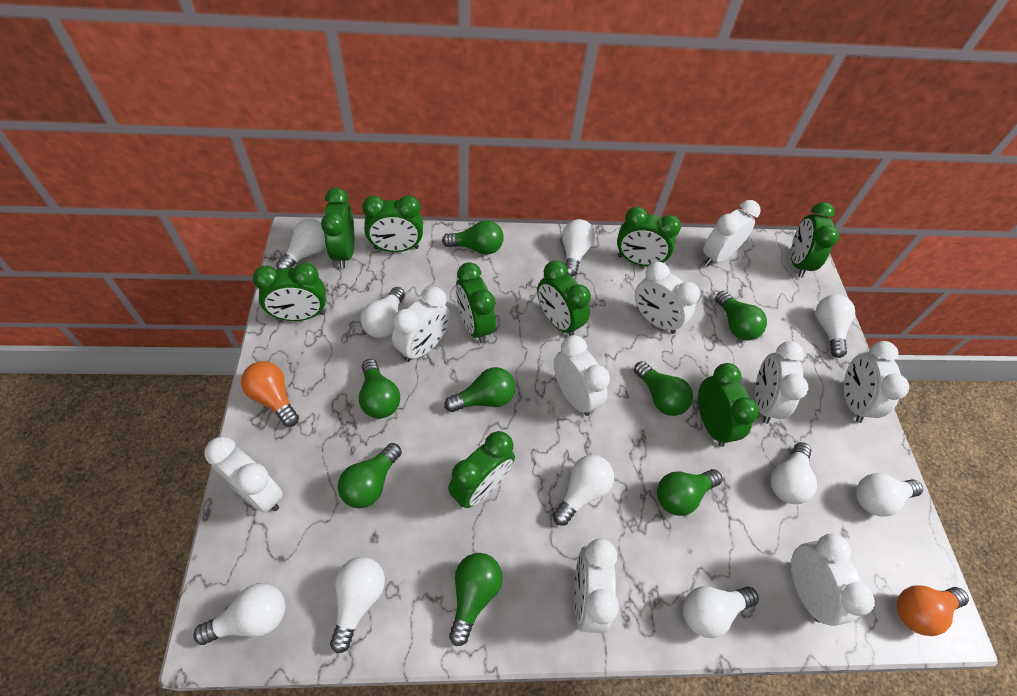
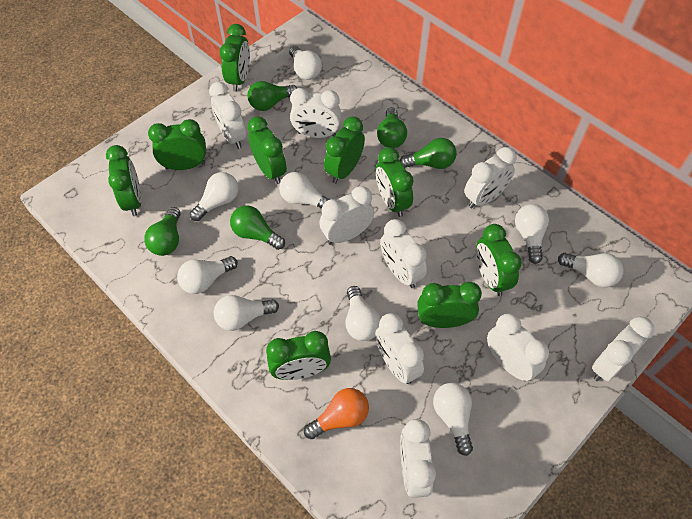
green light bulb: [338,443,402,508] [359,359,400,419] [442,220,504,255] [444,367,515,412] [449,553,502,646] [634,361,693,416] [657,469,722,516] [715,291,767,340] = 8 -> [144,207,181,256] [230,206,285,250] [248,81,297,111] [377,107,407,148] [400,138,457,169] = 5
orange light bulb: [241,361,299,427] [897,585,969,636] = 2 -> [304,388,369,439] = 1
white light bulb: [193,583,285,645] [276,219,326,269] [330,557,385,653] [360,287,405,338] [553,455,614,525] [562,219,595,277] [683,586,759,638] [771,442,817,504] [816,295,855,358] [856,473,923,517] = 10 -> [177,256,238,294] [190,172,239,221] [214,295,279,331] [279,172,330,208] [289,46,322,80] [346,286,381,341] [433,383,473,456] [515,204,549,264] [558,253,624,288] = 9

